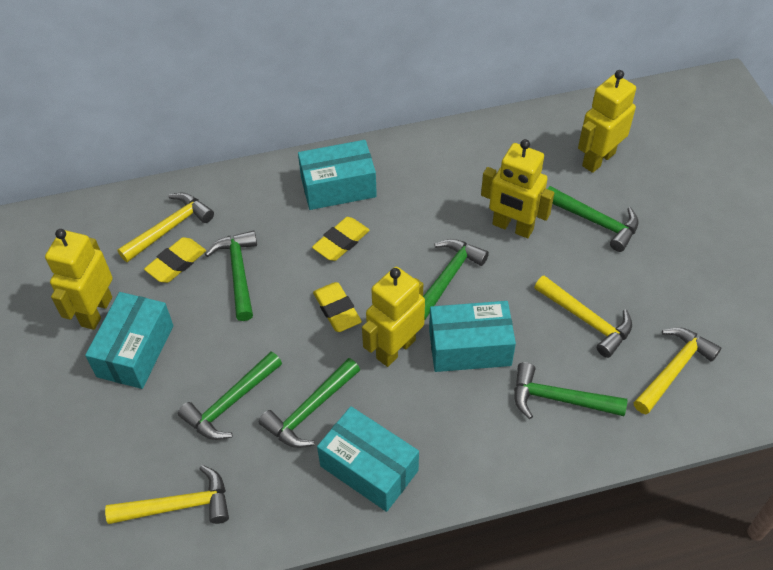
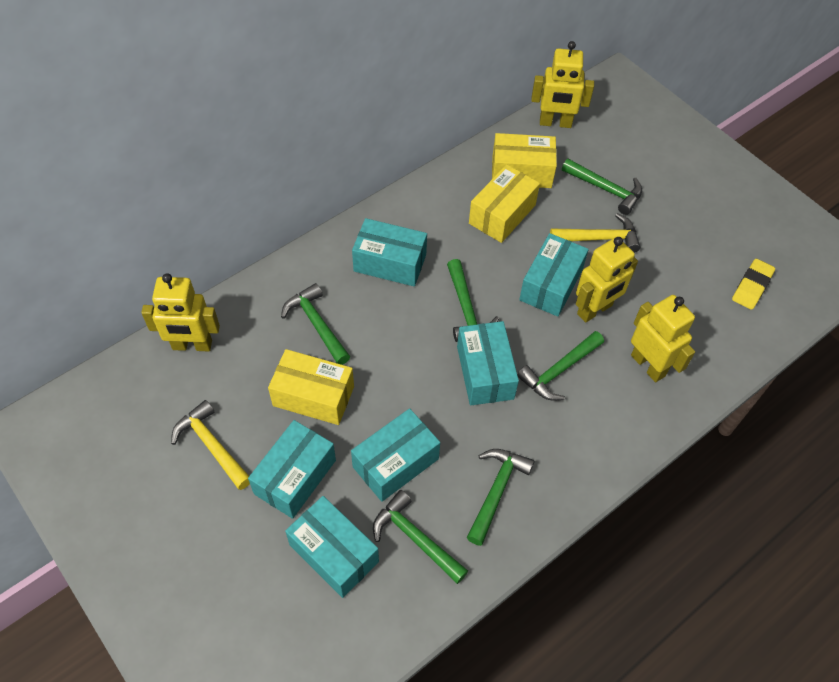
turquoise box: [85,292,173,389] [298,140,377,210] [317,406,419,512] [429,301,516,372] = 4 -> [248,420,336,519] [285,496,379,598] [351,408,440,502] [352,218,427,287] [457,321,519,405] [519,233,589,317] = 6
yellow box: none = 0 -> [268,349,354,425] [469,164,540,243] [492,133,557,188] = 3
yellow eraser: [144,237,206,283] [312,217,370,261] [313,282,362,332] = 3 -> [732,259,775,310] = 1
yellow hammer: [105,465,229,524] [117,193,214,262] [534,276,632,358] [634,327,721,414] = 4 -> [171,400,250,490] [550,213,640,253] = 2

